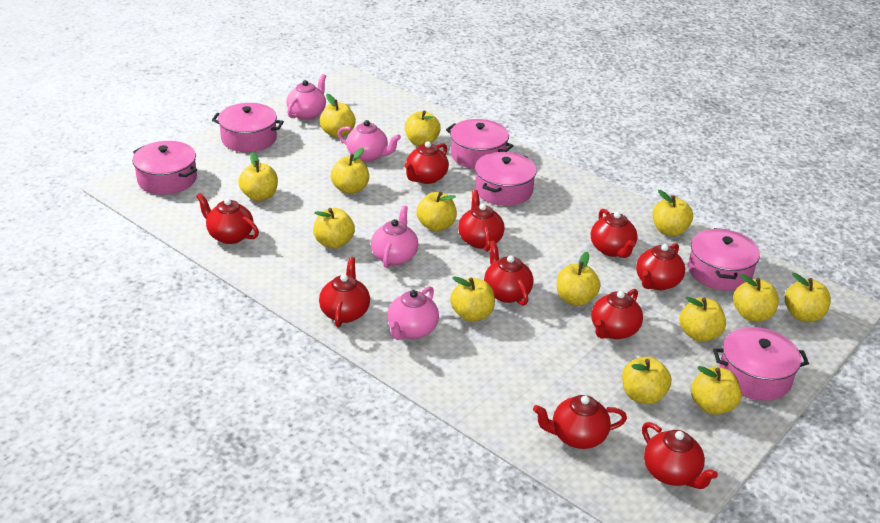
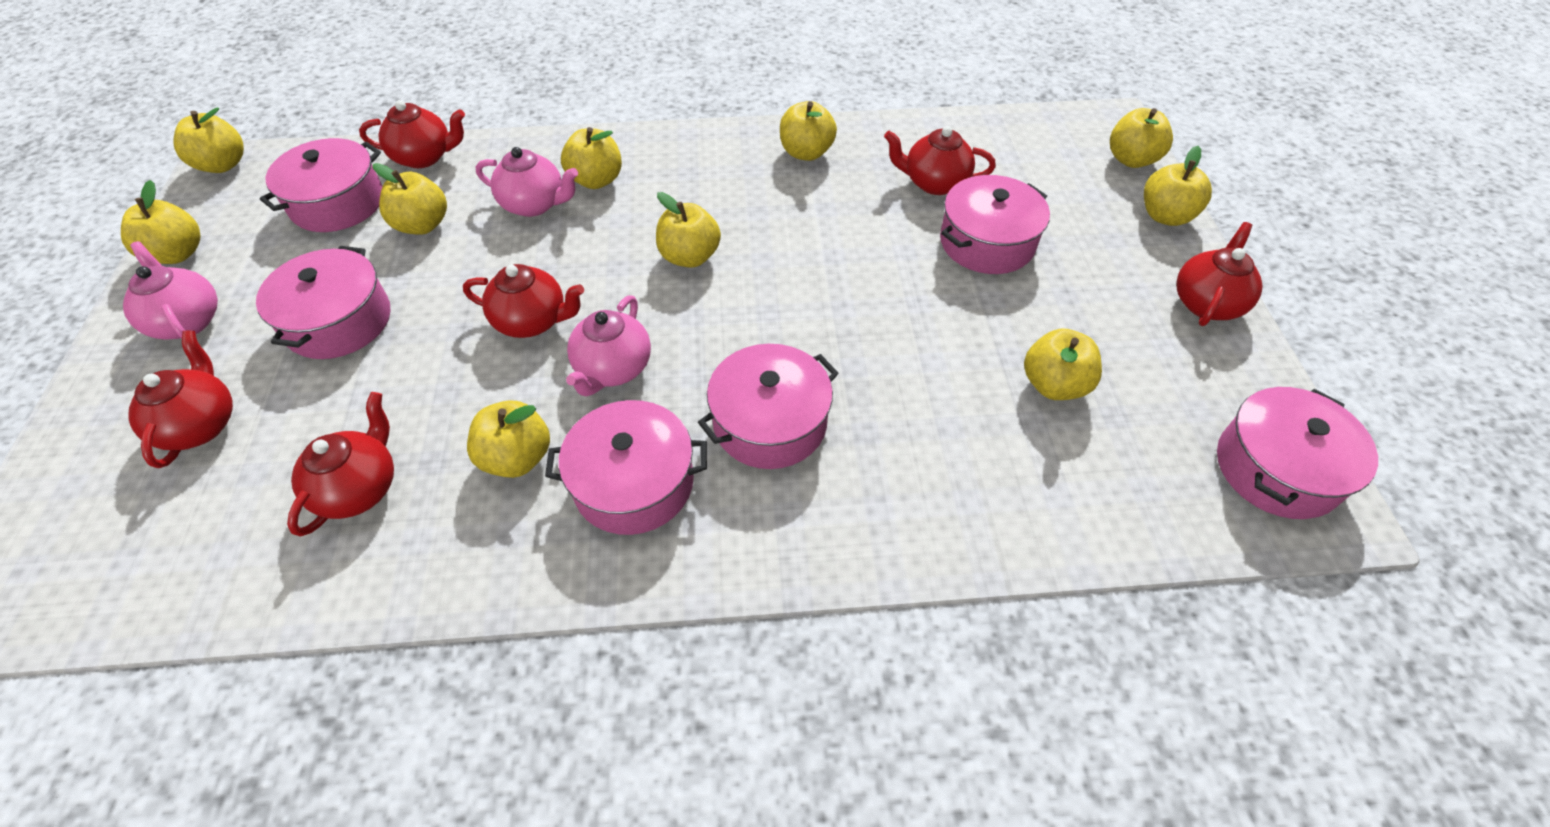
pink teapot: [287,74,326,120] [337,120,401,162] [371,205,418,268] [387,286,439,340] = 4 -> [123,241,218,339] [476,147,578,217] [566,295,651,396] = 3
red teapot: [196,193,259,244] [319,257,370,327] [404,141,449,184] [458,190,505,251] [484,240,534,306] [533,395,627,449] [591,209,638,258] [591,289,643,339] [636,243,685,290] [642,422,718,489] = 10 -> [128,331,233,468] [287,392,394,537] [359,100,465,168] [463,264,584,338] [884,126,996,195] [1176,222,1263,326] = 6
yellow apple: [238,152,278,201] [313,208,355,248] [320,94,356,137] [331,148,369,194] [405,110,441,146] [416,192,457,231] [450,276,495,322] [557,252,600,306] [622,357,671,404] [652,190,693,236] [679,297,726,342] [691,366,741,415] [733,274,779,322] [785,273,831,322] = 14 -> [121,180,200,264] [174,107,244,173] [373,163,447,235] [467,401,550,478] [561,127,622,189] [656,192,721,268] [780,101,837,161] [1024,329,1102,400] [1110,108,1173,168] [1144,146,1212,226] = 10

